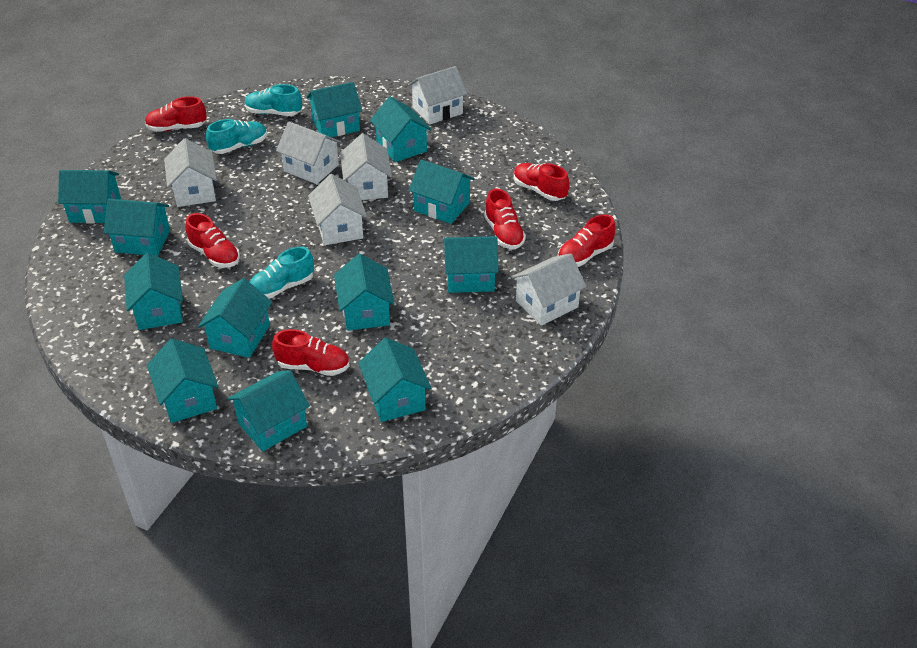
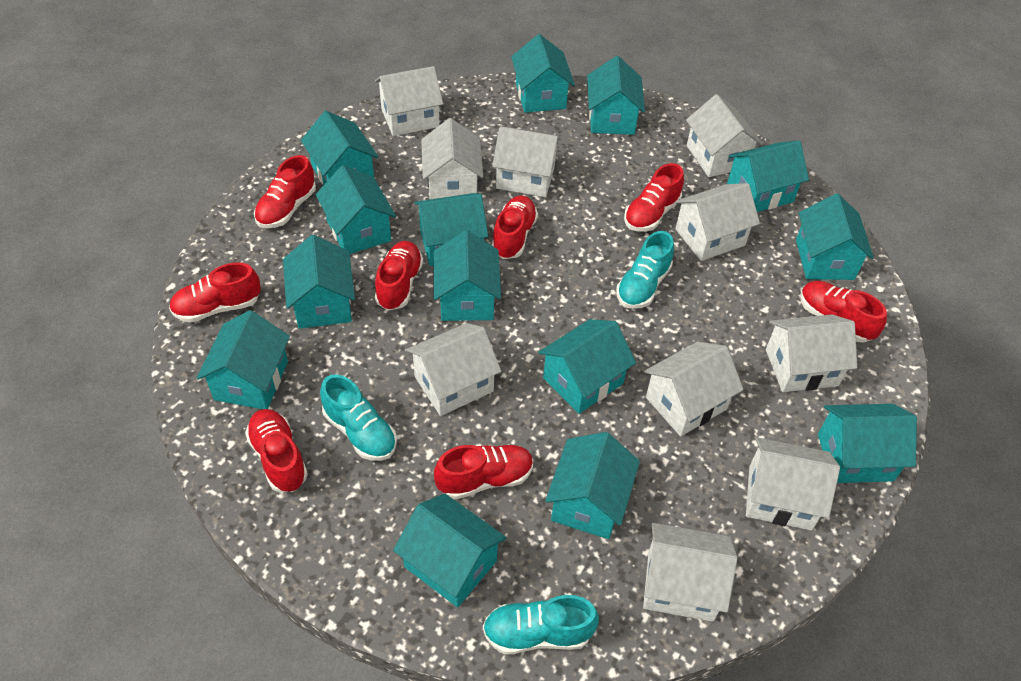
red shoe: [145,96,207,132] [185,213,240,268] [272,329,350,376] [484,189,526,249] [514,163,569,201] [558,215,616,267] = 6 -> [169,263,261,323] [245,409,308,492] [254,155,316,228] [375,241,423,311] [434,445,533,499] [492,196,538,259] [624,163,684,232] [800,281,887,343] = 8
turquoise house: [58,170,121,223] [104,199,170,256] [124,253,183,330] [147,339,219,423] [198,278,272,358] [227,370,310,452] [306,82,362,137] [334,254,395,331] [358,338,432,422] [370,97,432,162] [409,160,475,224] [444,236,499,293] = 12 -> [197,310,290,409] [283,235,355,329] [301,111,379,185] [316,165,396,254] [393,494,506,607] [415,193,488,266] [434,230,501,321] [511,34,575,113] [538,319,636,414] [545,432,640,539] [587,56,645,135] [727,141,809,212] [796,193,874,280] [818,404,917,483] = 14
white house: [164,138,217,207] [276,122,341,184] [308,174,367,245] [340,134,392,200] [408,66,467,125] [512,253,587,326] = 6 -> [375,66,443,136] [406,323,501,416] [421,118,483,199] [492,126,561,197] [643,523,737,622] [644,342,744,436] [675,183,760,261] [686,94,763,177] [746,437,840,531] [766,314,857,392] = 10

